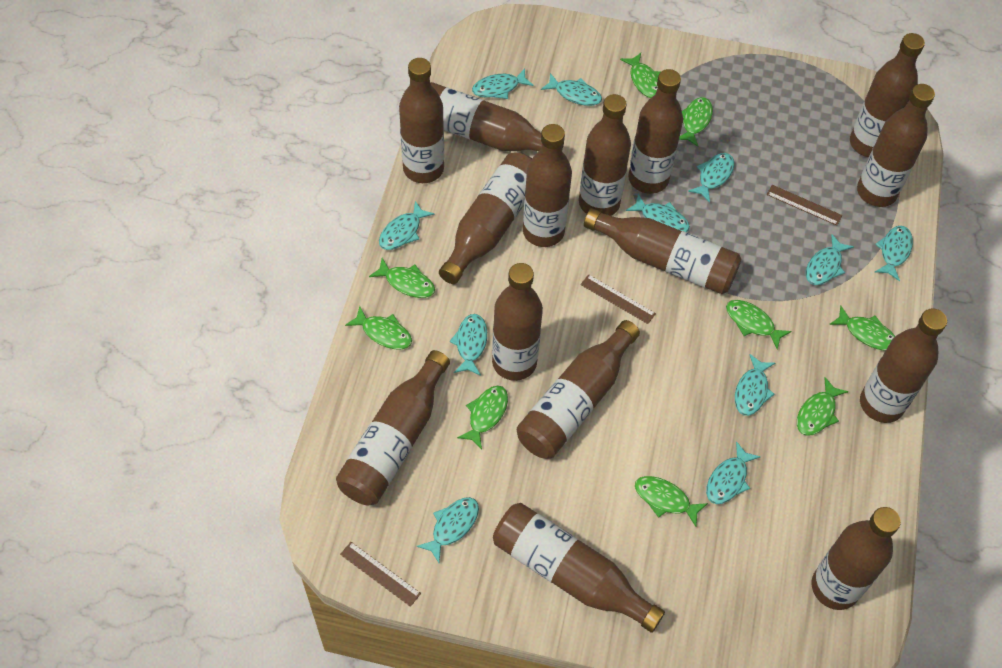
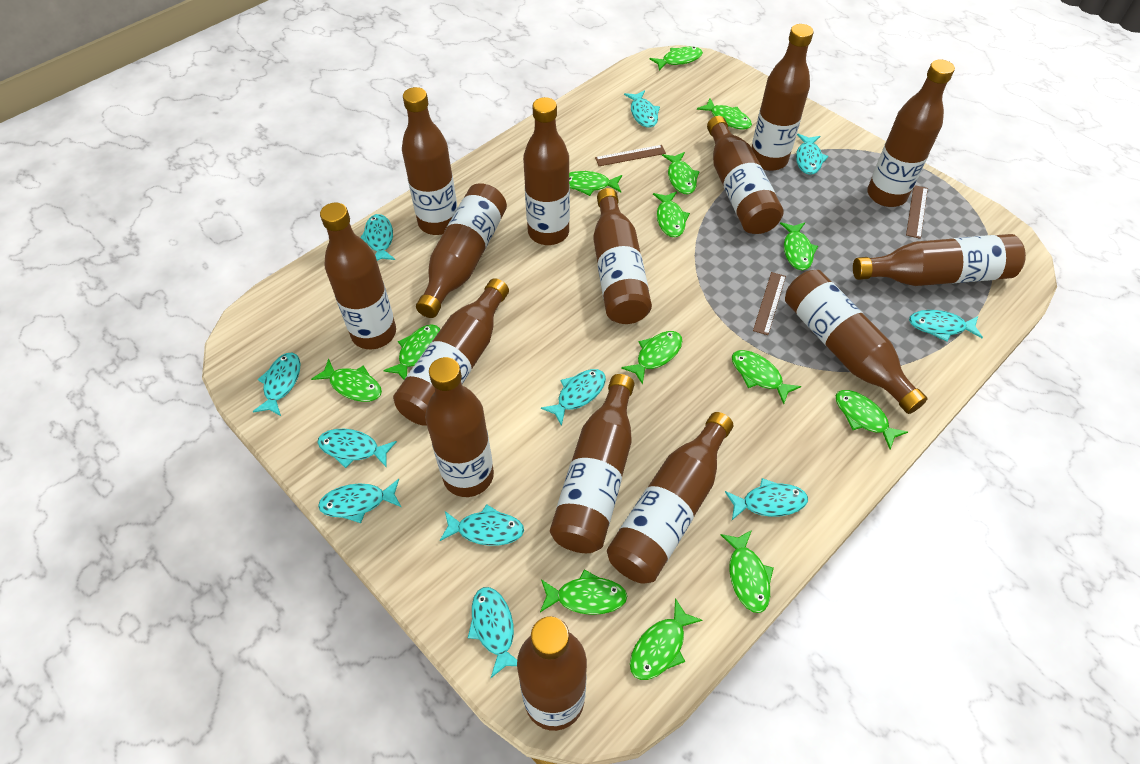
green fish: [345,306,412,349] [369,258,435,298] [457,386,508,450] [620,53,661,98] [635,476,708,527] [679,97,713,147] [726,300,792,349] [797,377,849,436] [829,306,895,351] = 9 -> [311,358,382,402] [383,324,440,380] [540,570,627,615] [569,171,622,196] [621,331,683,385] [630,598,703,680] [650,47,703,71] [653,192,690,237] [662,152,700,194] [697,99,752,130] [721,530,774,613] [732,350,801,404] [780,222,818,270] [836,390,908,449] = 14

